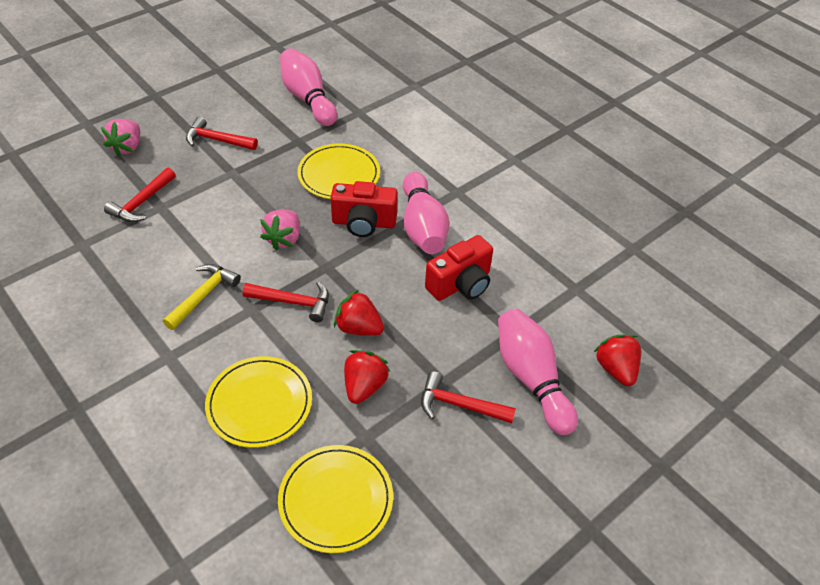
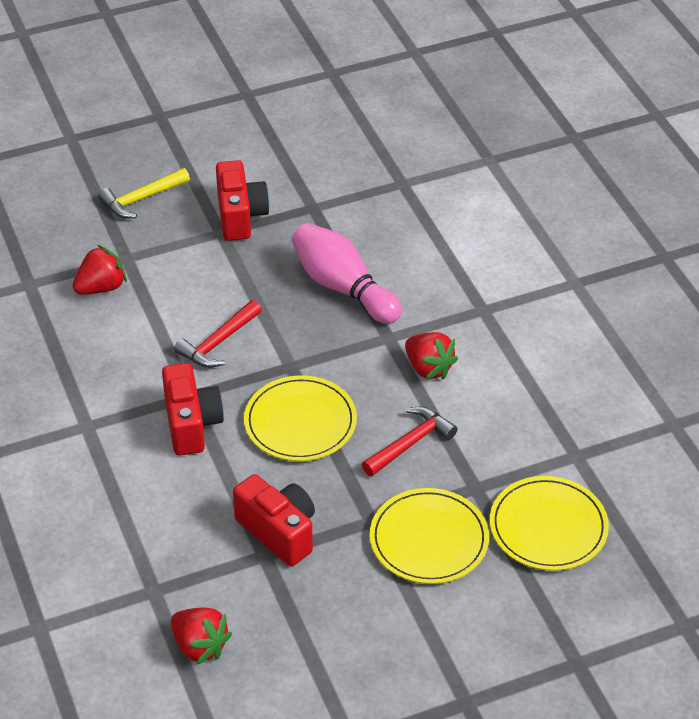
pink bowling pin: [280,49,337,126] [403,172,449,254] [498,309,578,435] = 3 -> [292,223,402,324] = 1
pink strawberry: [101,119,140,157] [260,210,300,251] = 2 -> none = 0
red camera: [331,181,398,237] [425,235,493,301] = 2 -> [162,363,224,456] [216,160,270,241] [233,474,315,566] = 3
red hammer: [104,168,176,222] [186,117,258,150] [243,281,329,322] [421,371,516,423] = 4 -> [174,300,262,368] [362,407,458,476] = 2

